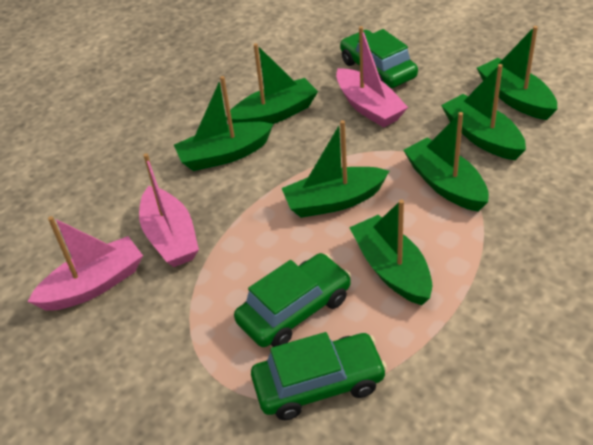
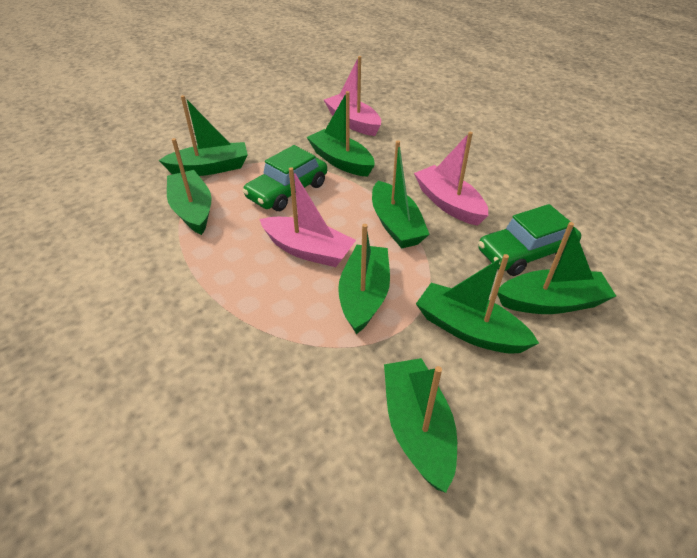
green boat: [174,76,273,171] [226,43,318,124] [282,120,389,218] [349,200,432,305] [403,112,489,212] [441,64,526,160] [477,26,557,120] = 7 -> [158,95,248,176] [167,138,212,235] [307,91,375,177] [338,224,390,334] [372,140,430,249] [384,358,457,493] [416,254,539,353] [497,222,616,314] = 8
green car: [234,253,351,347] [251,332,387,420] [340,29,418,88] = 3 -> [243,145,327,211] [478,204,581,276] = 2

